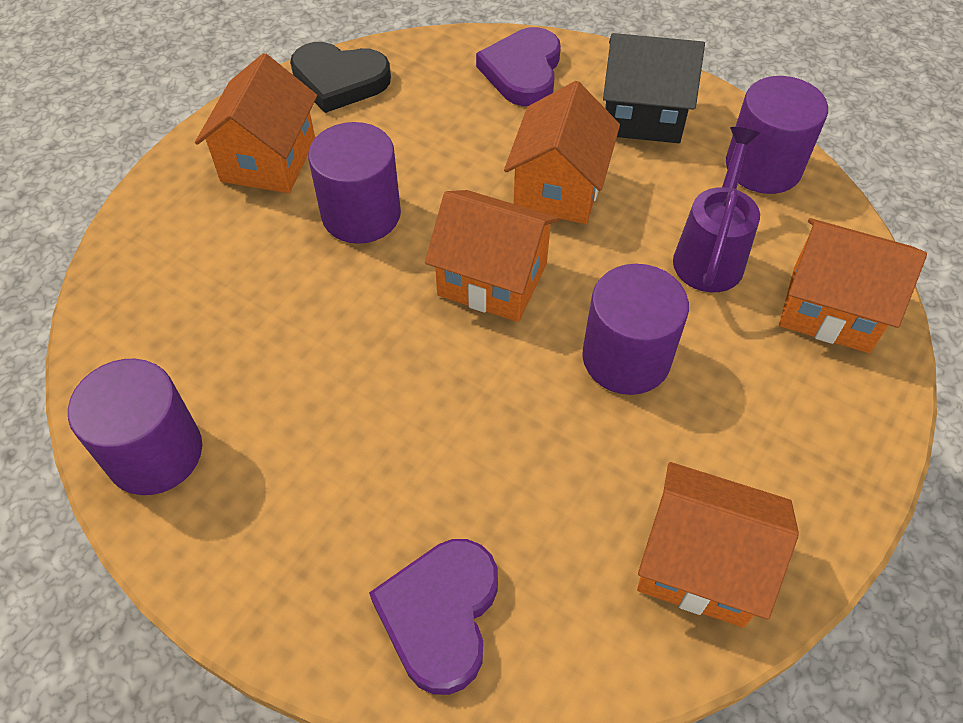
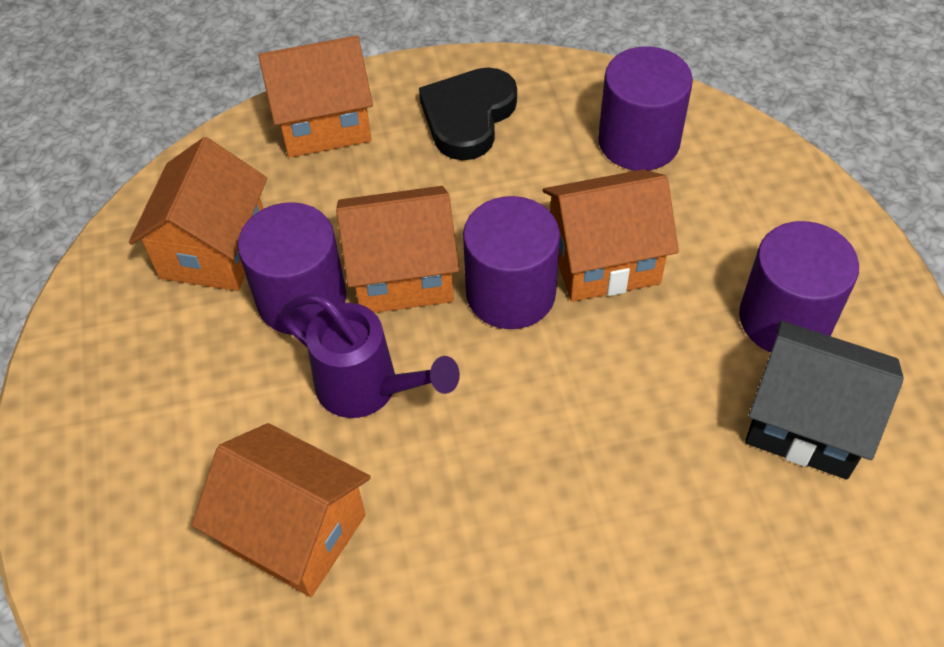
purple heart: [369,539,498,695] [476,27,561,106] = 2 -> none = 0

